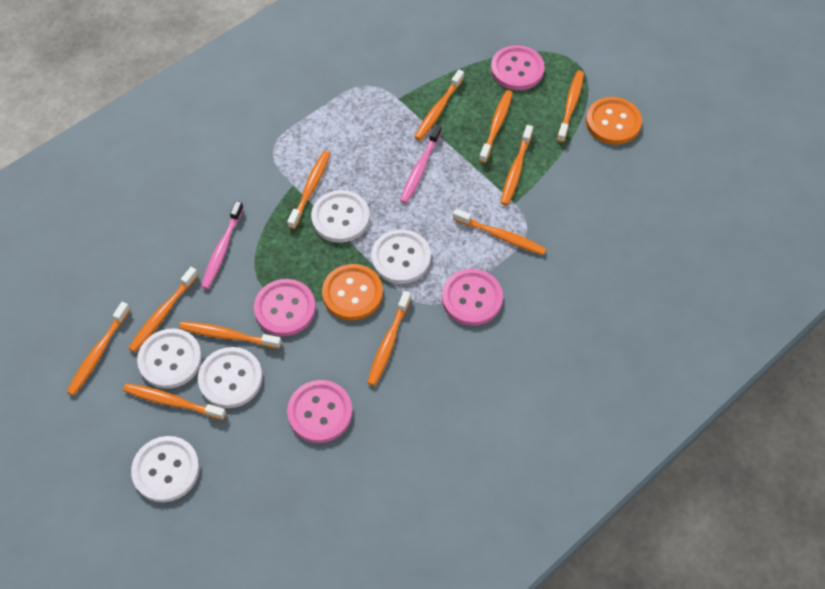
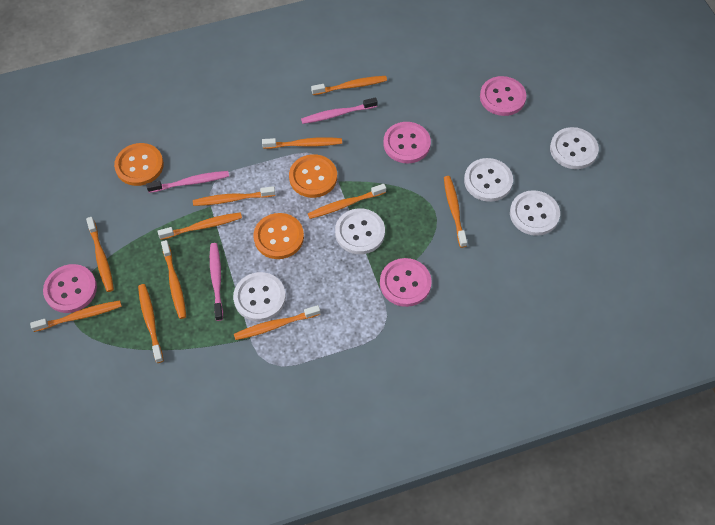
orange button: [322,264,383,320] [586,97,642,145] = 2 -> [114,143,164,186] [253,213,304,259] [289,154,337,198] = 3
pink toothbrush: [201,201,244,289] [400,124,442,204] = 2 -> [146,171,229,193] [210,243,223,321] [301,97,378,124] = 3

